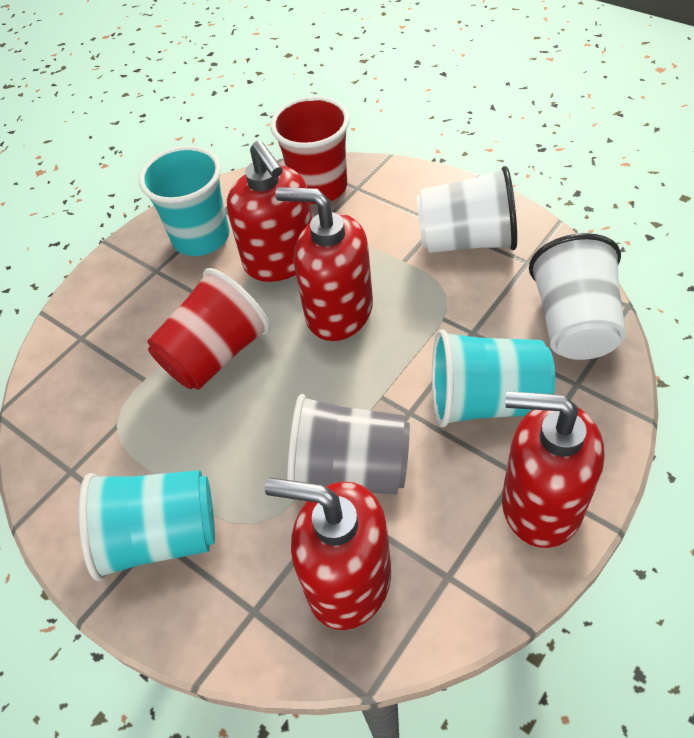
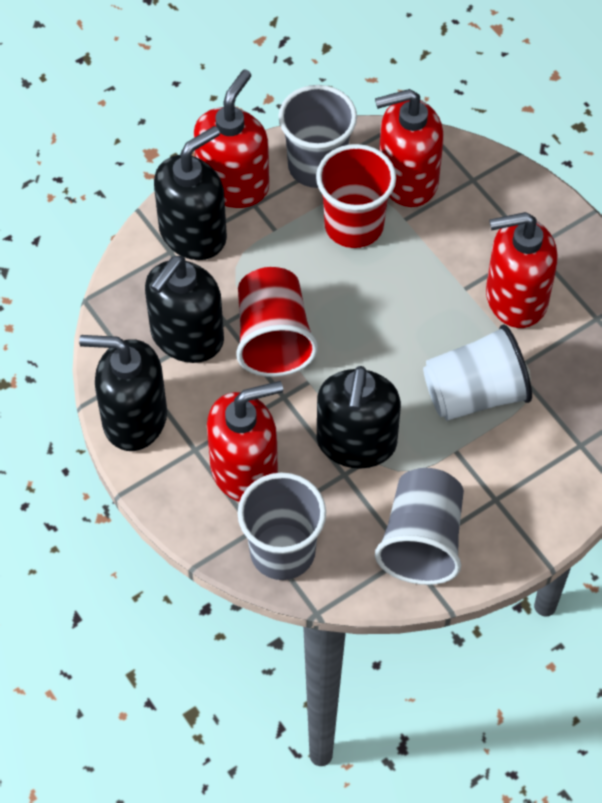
black soap dispenser: none = 0 -> [79,335,167,451] [145,256,224,363] [154,126,227,260] [317,366,401,469] = 4
grey cup: [287,394,410,494] = 1 -> [237,473,326,580] [279,85,357,188] [375,468,464,585] = 3
turquoise cup: [79,470,215,581] [139,146,230,256] [432,330,555,427] = 3 -> none = 0
white cup: [417,166,517,253] [529,233,626,360] = 2 -> [423,325,532,421] = 1

